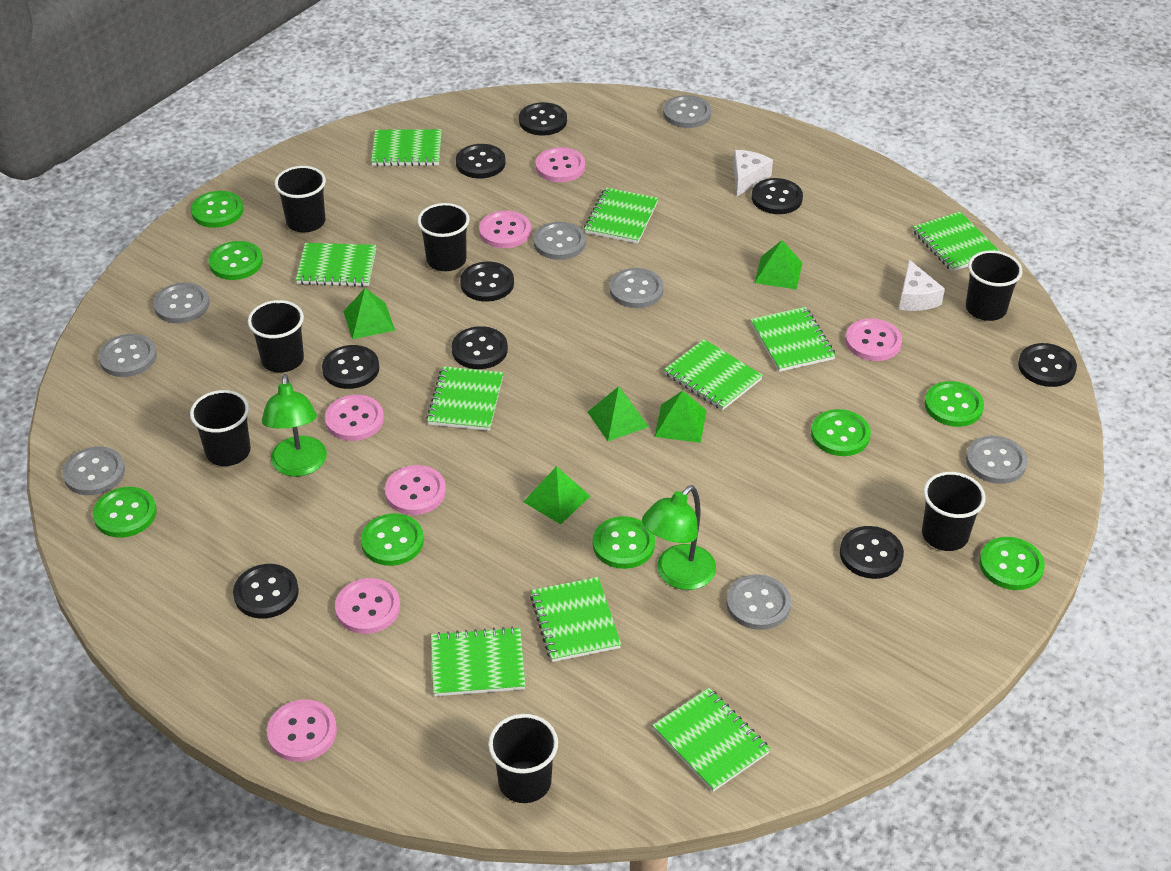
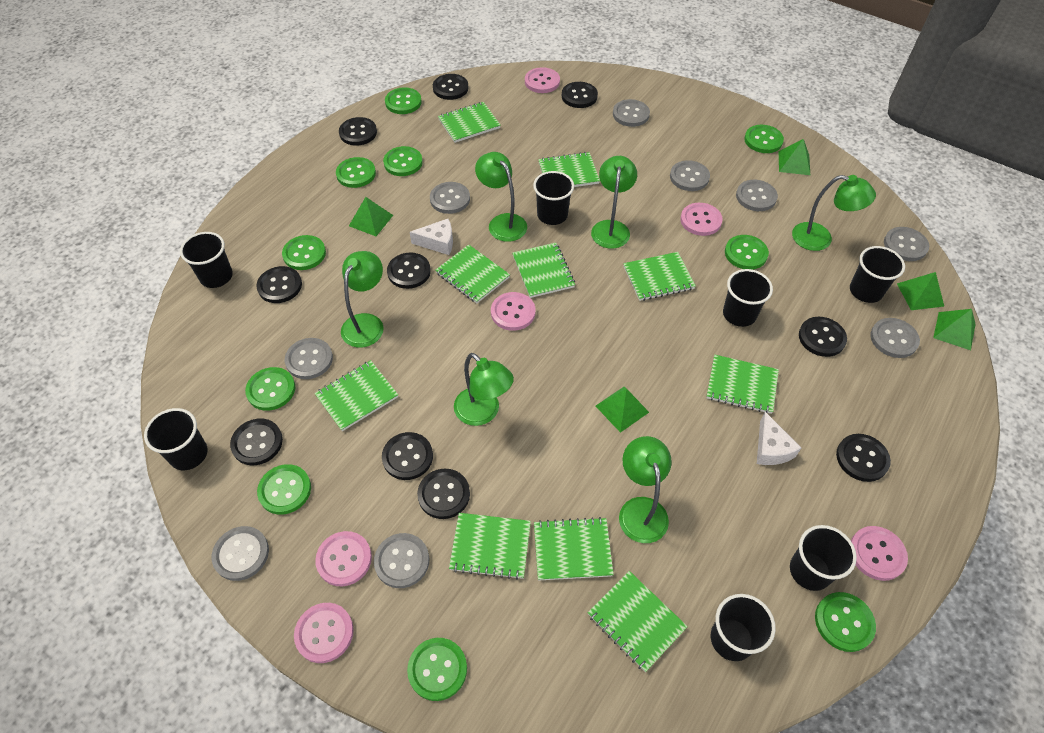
black button: [233,564,299,619] [322,345,379,389] [452,326,508,369] [456,144,506,179] [460,261,514,302] [519,102,567,136] [752,178,803,214] [840,526,904,579] [1018,343,1077,387] = 9 -> [230,418,283,465] [256,266,302,303] [339,117,377,146] [382,432,433,480] [387,252,431,289] [417,469,470,519] [433,74,469,100] [562,82,598,108] [799,317,847,357] [836,434,891,482] = 10
green button: [93,487,156,538] [191,191,243,228] [209,241,263,280] [361,513,424,566] [593,516,655,569] [811,409,871,456] [925,381,984,427] [979,537,1045,590] = 8 -> [245,367,295,411] [257,464,311,515] [282,235,326,270] [336,157,376,188] [383,146,423,176] [385,87,422,114] [407,638,467,701] [725,235,769,270] [744,125,784,153] [815,592,876,652] = 10
green lamp: [262,374,327,476] [642,485,716,590] = 2 -> [341,251,384,348] [454,353,514,426] [475,152,527,242] [591,156,637,249] [619,436,672,543] [792,175,876,251] = 6
grey button: [62,447,125,495] [98,334,157,377] [153,282,209,323] [534,222,586,260] [610,268,664,308] [663,95,711,128] [726,574,791,630] [966,436,1028,484] = 8 -> [212,526,269,581] [285,338,333,379] [374,533,429,588] [430,182,470,214] [613,99,650,127] [670,160,710,191] [736,180,778,211] [870,318,920,358] [884,227,929,261] = 9
pink button: [267,700,337,762] [325,395,384,441] [335,578,400,634] [385,465,446,515] [479,211,531,248] [535,147,585,182] [845,318,902,361] = 7 -> [294,603,354,663] [315,531,372,586] [491,292,535,331] [525,67,560,93] [680,203,723,236] [851,526,908,581] = 6

